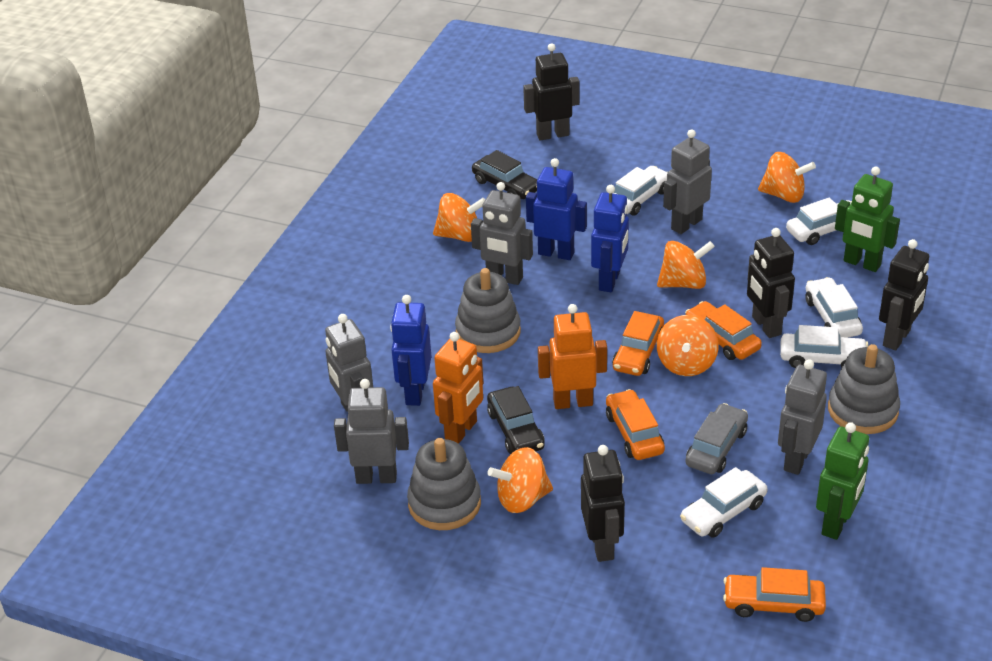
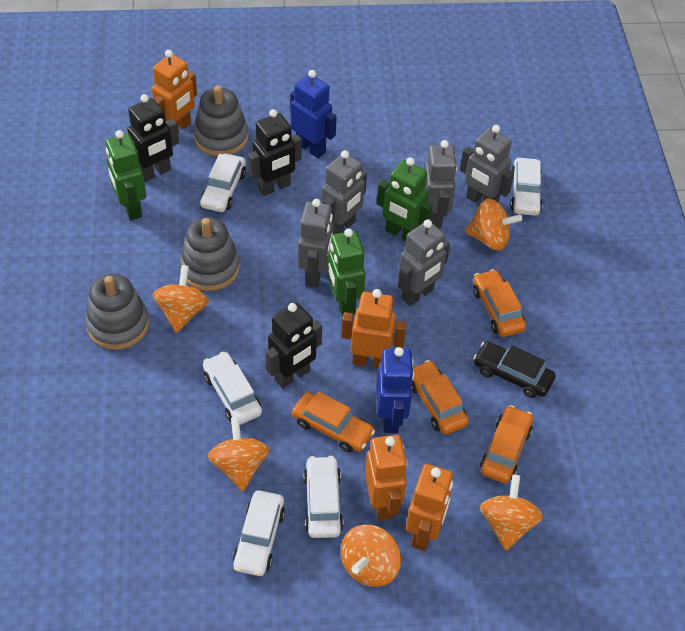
black car: [472,150,537,199] [487,386,545,454] = 2 -> [473,341,556,398] = 1
black robot: [523,43,580,141] [581,445,625,562] [747,228,795,338] [879,239,929,350] = 4 -> [127,94,179,182] [248,109,302,196] [266,303,322,389] = 3
blue robot: [390,295,432,406] [526,158,587,260] [591,185,629,292] = 3 -> [290,70,337,158] [377,347,414,433] = 2
green robot: [816,422,869,540] [835,166,900,272] = 2 -> [106,130,146,220] [327,229,366,317] [377,157,433,241] = 3
grey car: [686,403,748,474] = 1 -> none = 0
orange robot: [433,332,484,444] [538,304,607,409] = 2 -> [152,50,197,134] [341,289,407,369] [365,435,408,521] [406,464,453,551] = 4

